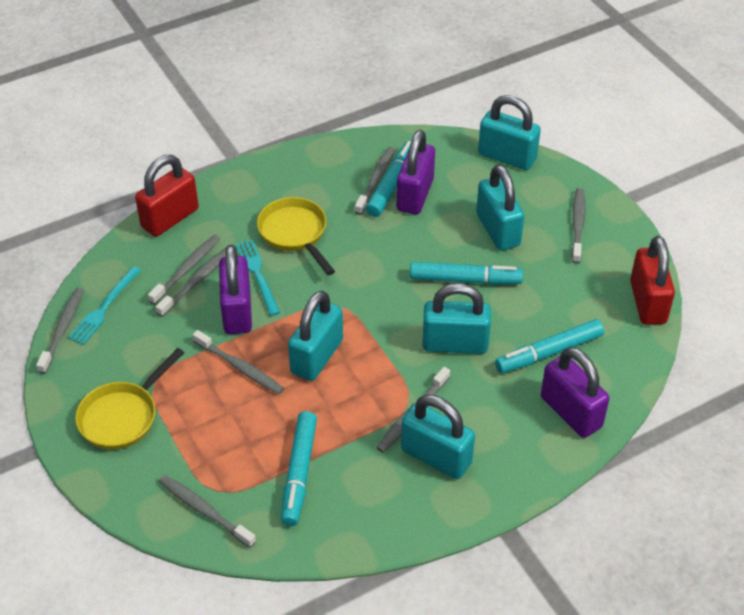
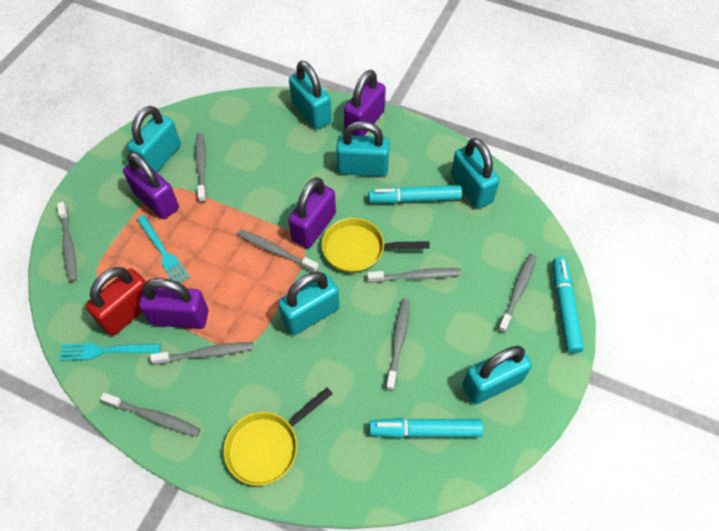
purple padlock: [219,245,252,334] [396,130,435,214] [541,347,610,438] = 3 -> [123,152,179,219] [139,278,208,329] [288,177,336,248] [344,70,386,136] = 4
red padlock: [135,155,199,237] [630,236,675,325] = 2 -> [86,267,146,336] = 1
turquoise marker: [281,411,317,526] [366,141,411,217] [410,262,523,285] [495,319,604,373] = 4 -> [368,185,462,203] [369,418,483,438] [553,257,584,354] = 3
turquoise padlock: [288,291,343,381] [401,395,475,479] [422,283,491,354] [476,165,524,251] [478,95,541,170] = 5 -> [127,106,181,172] [278,272,340,335] [289,61,332,129] [336,121,390,177] [451,138,500,209] [462,345,532,404] = 6

